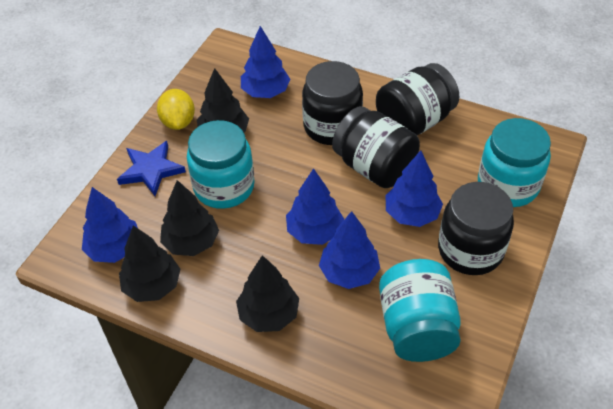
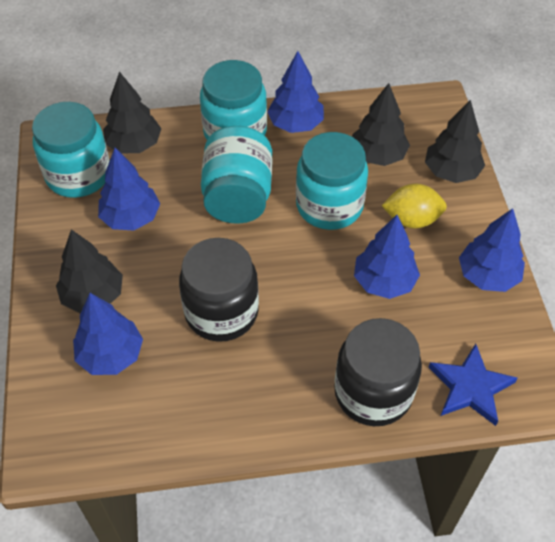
black jar: [302,61,363,145] [332,106,420,188] [376,63,459,135] [438,182,514,275] = 4 -> [179,238,259,342] [334,318,422,426] = 2
turquoise jar: [187,120,254,209] [379,259,461,362] [478,118,551,207] = 3 -> [32,102,109,198] [200,60,267,140] [201,126,272,224] [296,132,368,230] = 4

